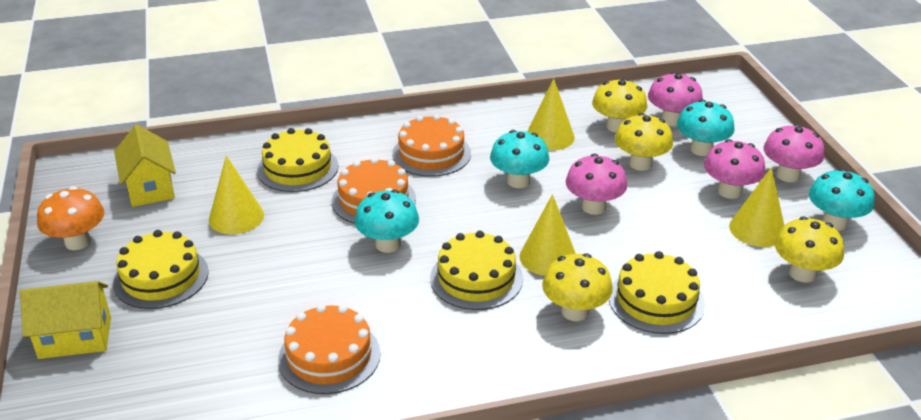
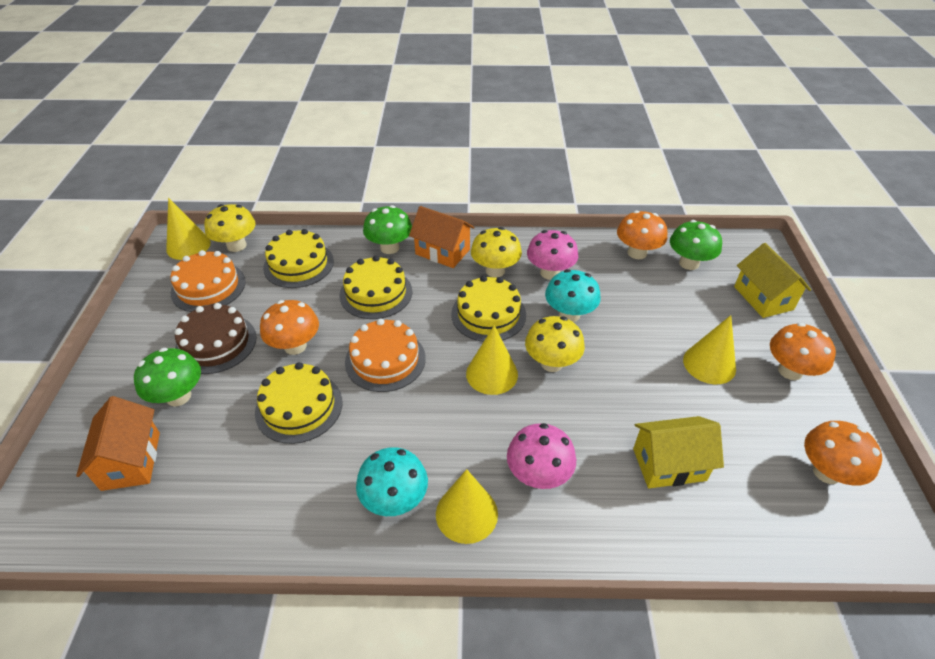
brown cake: none = 0 -> [175,303,257,374] = 1
green mushroom: none = 0 -> [134,348,201,407] [363,205,412,254] [670,220,722,270] = 3
orange cake: [278,304,381,394] [332,157,416,224] [392,114,471,177] = 3 -> [170,250,246,312] [345,318,426,392] = 2
orange house: none = 0 -> [76,396,160,491] [409,206,475,268] = 2
orange mushroom: [37,186,104,250] = 1 -> [260,300,319,355] [617,210,667,259] [770,323,836,380] [804,421,882,486] = 4
pink mushroom: [566,154,627,215] [648,72,703,126] [704,139,765,199] [763,124,824,182] = 4 -> [507,423,576,489] [527,230,578,280] = 2
turquoise mushroom: [354,190,419,253] [490,130,550,188] [677,99,735,156] [809,169,875,231] = 4 -> [356,447,428,516] [545,269,601,322] = 2
yellow mushroom: [542,253,613,321] [592,78,647,133] [615,113,673,171] [775,216,844,283] = 4 -> [204,204,256,252] [471,227,522,277] [525,316,585,372] = 3

